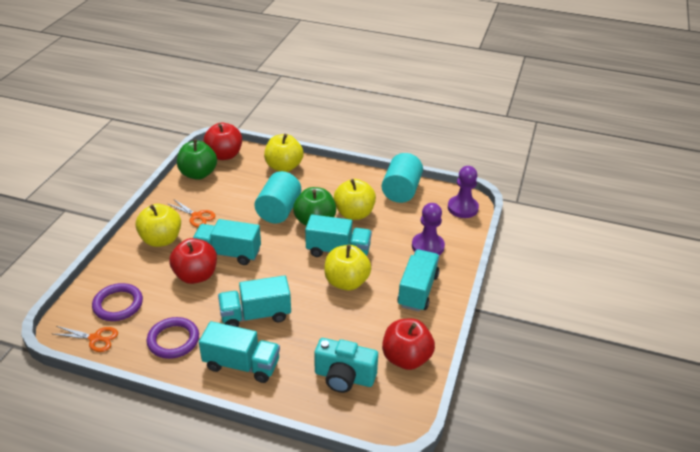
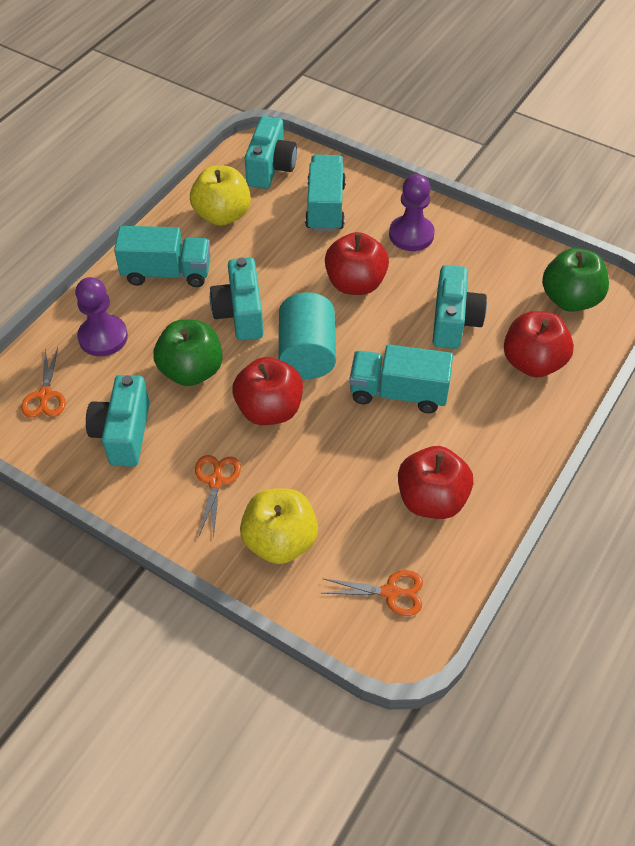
orange scissors: [53,326,118,352] [169,200,215,227] = 2 -> [21,347,66,417] [195,455,241,539] [322,570,423,616] = 3
purple ring: [92,283,143,321] [147,317,199,359] = 2 -> none = 0
red apple: [169,238,217,284] [204,123,242,160] [382,318,435,370] = 3 -> [233,357,303,425] [325,232,389,295] [398,446,473,519] [504,311,574,377] = 4
turquoise camera: [314,338,378,393] = 1 -> [86,375,150,467] [210,257,264,341] [245,116,297,189] [433,265,487,349] = 4
turquoise cylinder: [255,171,301,223] [382,153,423,203] = 2 -> [279,292,336,379] = 1
turquoise truck: [193,219,261,265] [199,321,280,383] [218,275,291,327] [305,214,372,257] [397,249,439,312] = 5 -> [114,226,210,287] [305,155,346,232] [349,344,453,413] = 3
yellow apple: [135,204,181,247] [264,134,304,172] [324,245,371,291] [334,179,376,220] = 4 -> [190,165,251,226] [240,488,318,564] = 2

